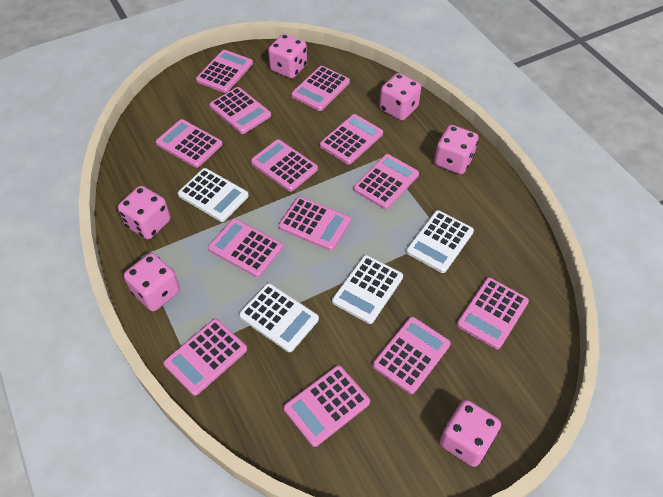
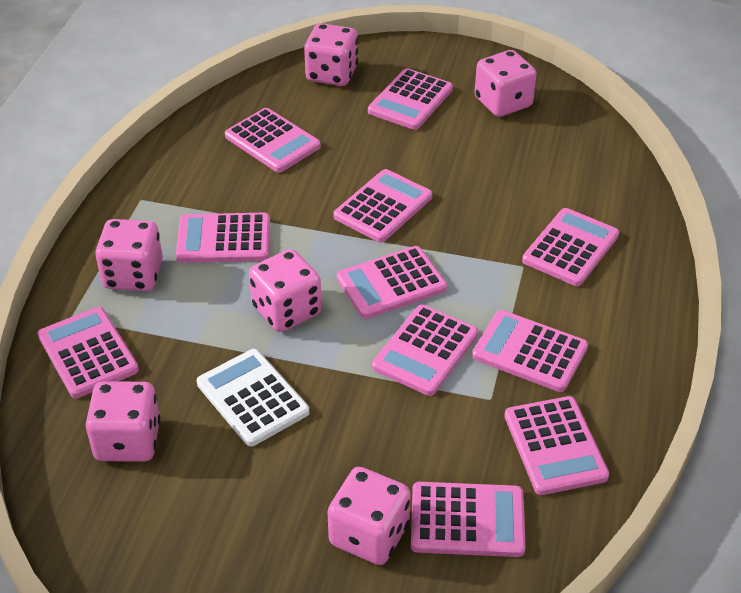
pink calculator: [156,119,223,168] [163,319,247,396] [196,50,253,93] [208,219,283,277] [209,87,271,134] [251,139,318,192] [278,197,351,251] [283,365,370,447] [291,66,350,111] [320,114,383,164] [353,154,419,209] [372,317,451,394] [456,277,529,350] = 13 -> [38,307,139,398] [176,213,270,263] [225,108,321,173] [333,169,432,242] [337,246,447,319] [368,68,453,130] [372,305,478,396] [411,482,526,557] [472,310,588,392] [504,396,609,495] [522,208,619,286] = 11
white calculator: [178,168,249,222] [239,283,319,352] [332,255,403,324] [406,210,474,273] = 4 -> [197,349,309,446] = 1

